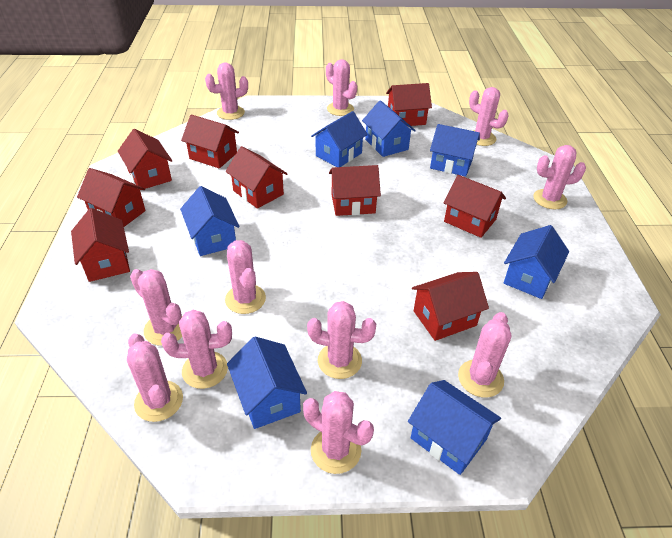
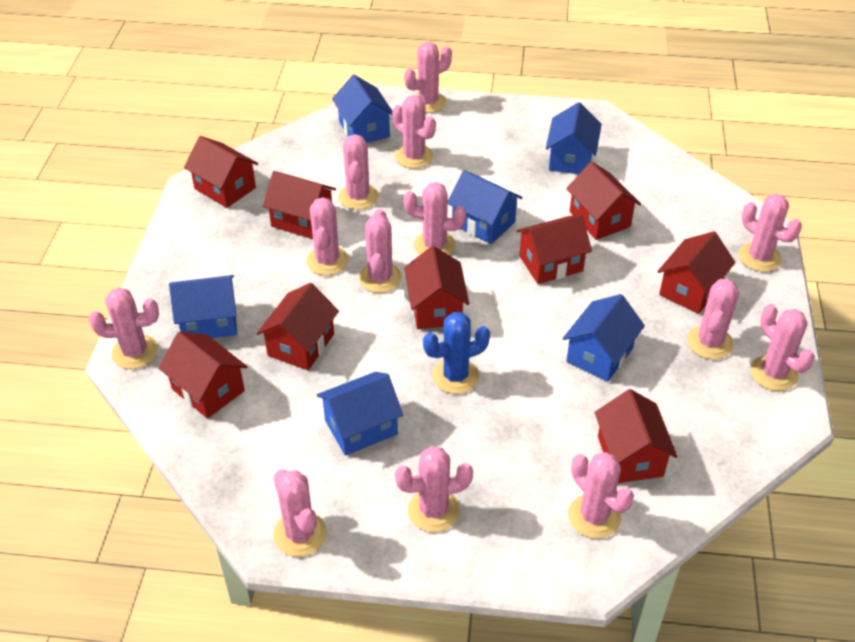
blue cactus: none = 0 -> [423,312,490,394] = 1
blue house: [180,186,240,256] [227,336,307,429] [311,111,368,167] [362,100,416,157] [408,380,501,475] [430,124,480,177] [504,225,569,299] = 7 -> [169,275,237,338] [317,372,403,456] [332,75,392,143] [448,170,523,244] [546,102,602,174] [562,294,645,382] = 6
pink cactus: [127,334,183,422] [130,269,183,346] [161,310,232,389] [205,62,248,120] [225,240,266,314] [303,391,374,474] [307,301,376,379] [326,59,357,116] [458,312,511,398] [469,87,509,146] [533,145,586,209] = 11 -> [89,288,159,369] [274,469,327,557] [306,197,349,276] [338,134,378,210] [359,209,402,293] [392,95,436,169] [395,446,473,532] [404,42,452,113] [404,182,466,255] [568,452,634,539] [687,279,739,360] [739,194,802,272] [750,304,815,391] = 13

